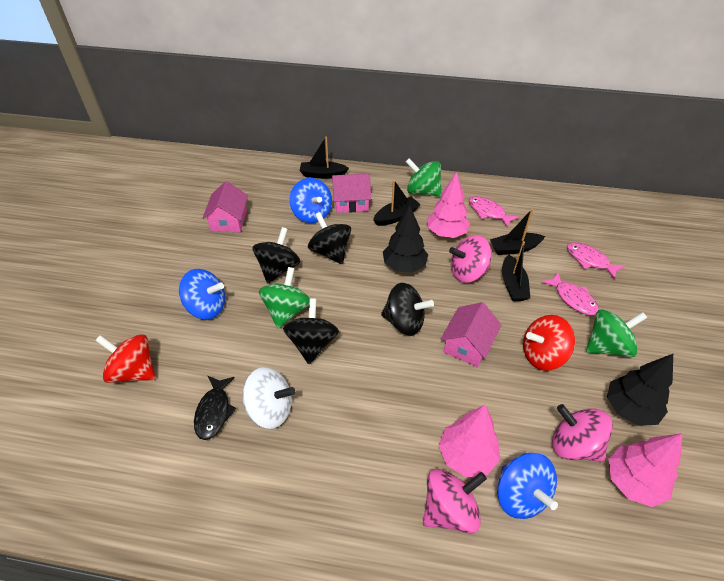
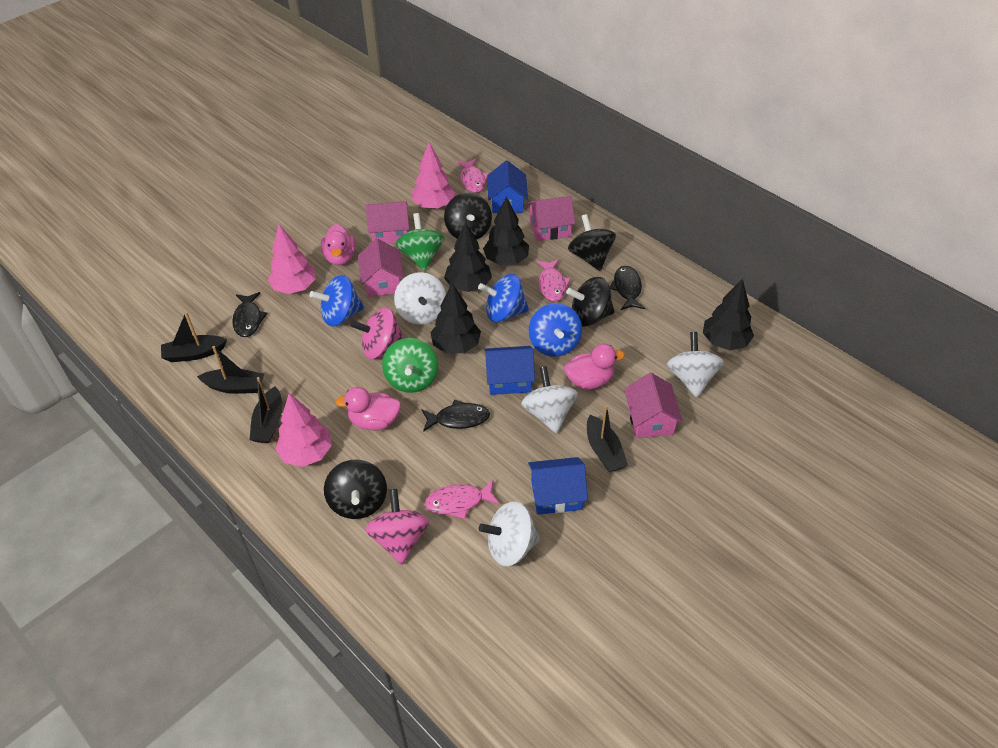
black fish: [194,376,236,440] = 1 -> [232,292,268,337] [422,399,490,432] [610,266,645,310] = 3
black tree: [383,205,428,273] [607,354,673,426] = 2 -> [430,283,481,354] [444,222,492,292] [483,197,529,265] [703,278,754,350] = 4
blue house: none = 0 -> [484,346,535,395] [487,160,528,213] [528,457,588,515] = 3
green spinning top: [259,267,310,328] [405,158,442,197] [586,310,647,357] = 3 -> [382,338,438,393] [396,213,445,271] = 2
pink duck: none = 0 -> [321,224,356,265] [335,387,401,431] [564,344,625,389] = 3
pink house: [202,181,248,232] [332,173,371,213] [441,302,501,367] = 3 -> [358,238,404,297] [366,201,409,244] [527,196,575,241] [624,373,683,438] = 4
pink spinning top: [423,469,487,533] [449,235,492,283] [552,404,613,462] = 3 -> [350,308,404,359] [365,489,429,565] = 2
red spinning top: [95,334,155,383] [523,315,575,371] = 2 -> none = 0
white spinning top: [242,367,295,429] = 1 -> [394,272,446,325] [479,501,540,566] [521,366,578,434] [667,332,724,398] = 4

